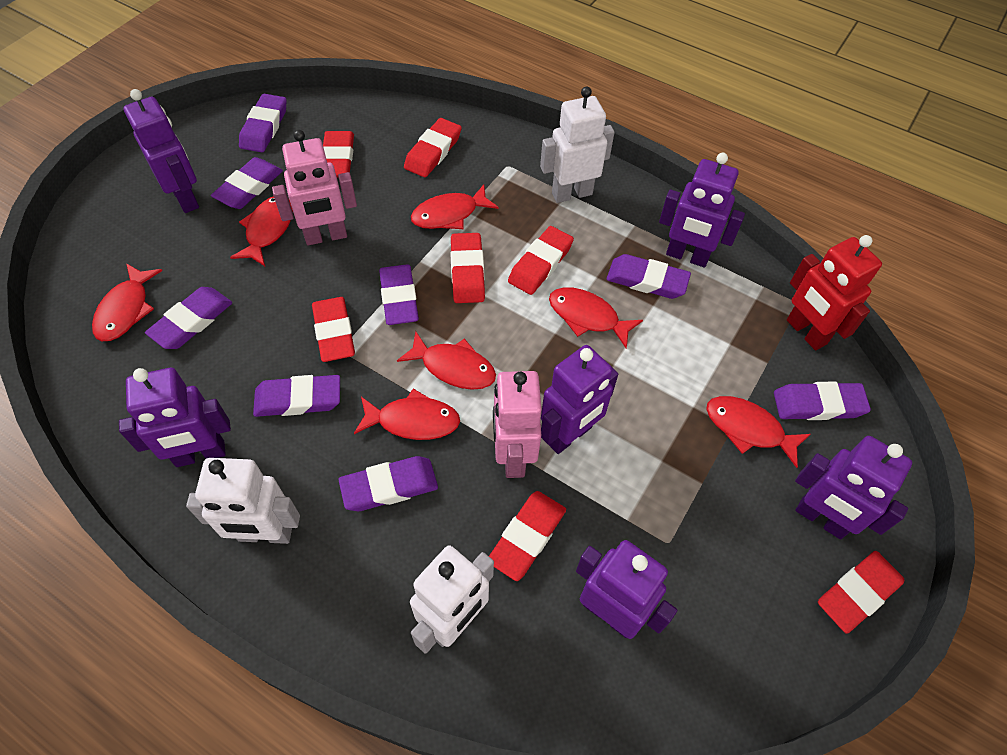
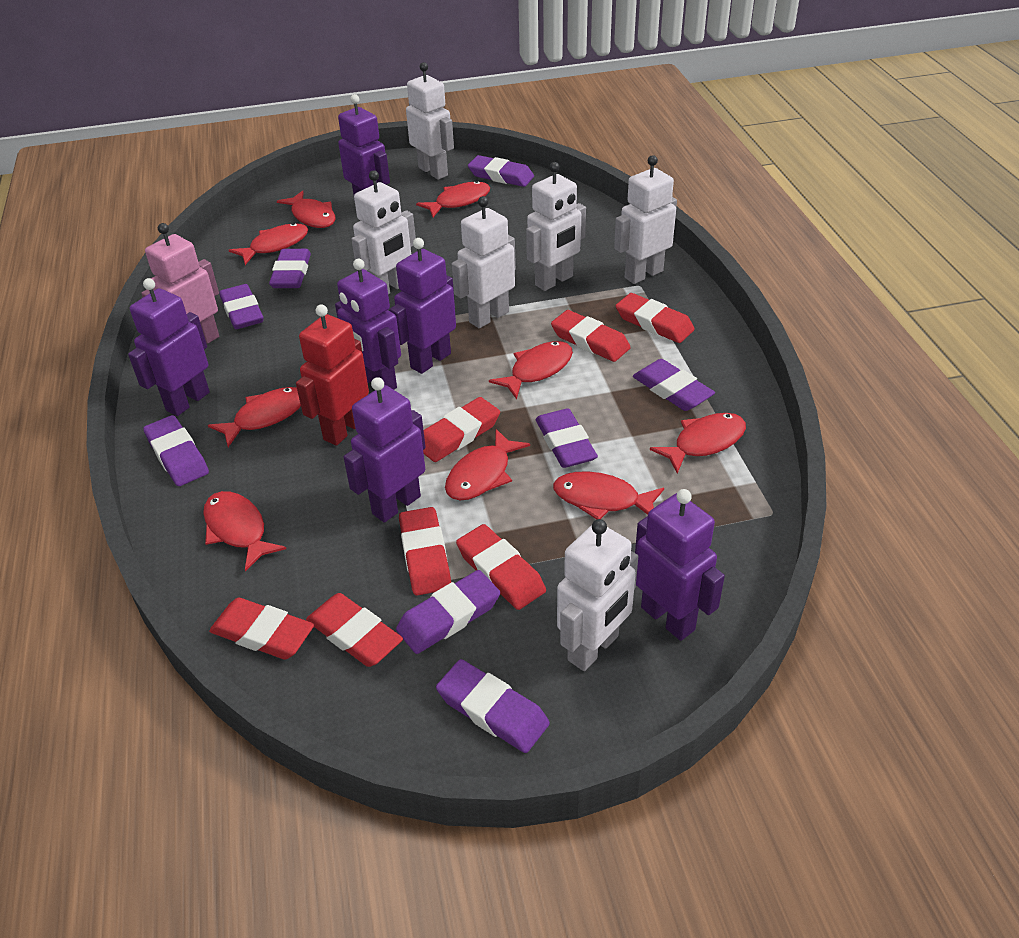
pink robot: [272,130,357,245] [493,371,542,478] = 2 -> [141,223,219,344] = 1
red fish: [92,263,162,341] [230,196,293,266] [354,389,460,440] [397,331,496,390] [411,184,499,229] [549,287,643,348] [706,396,811,468] = 7 -> [203,491,286,572] [208,387,301,447] [229,223,308,265] [277,191,335,228] [416,181,490,217] [445,429,530,501] [489,341,573,399] [553,471,664,520] [650,413,746,474] = 9
white robot: [186,458,300,544] [410,546,494,654] [540,86,615,203] = 3 -> [351,170,416,295] [406,62,454,180] [452,196,516,328] [526,162,586,291] [557,519,638,671] [614,155,677,284] = 6

